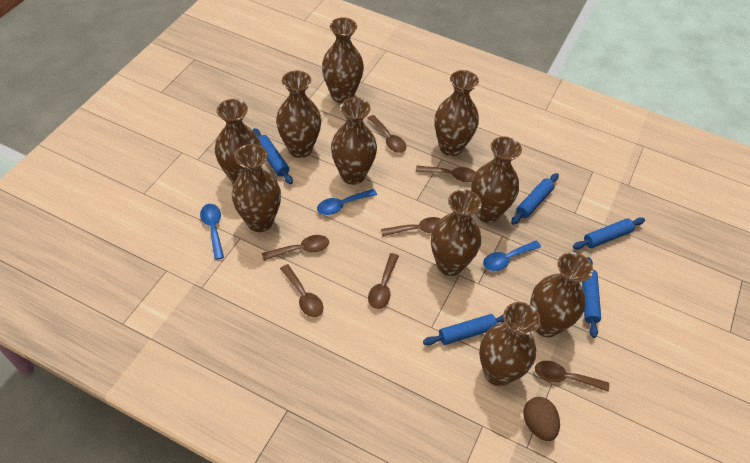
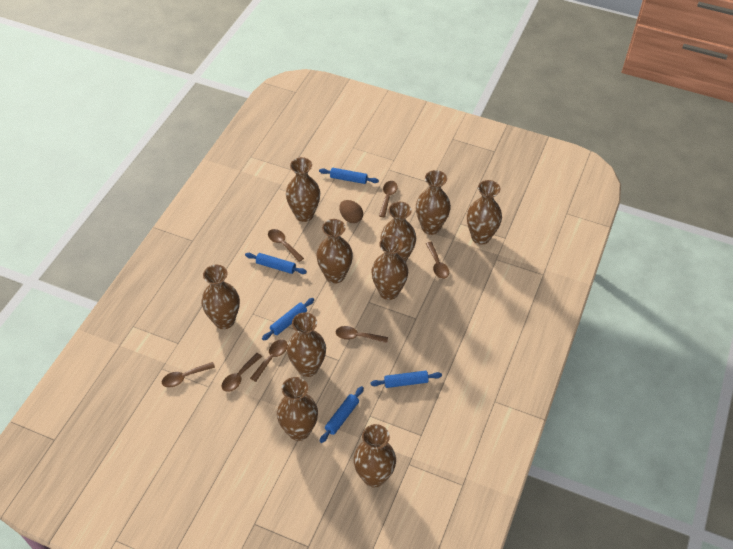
blue spoon: [200,204,224,260] [317,189,377,215] [483,241,541,271] = 3 -> none = 0

